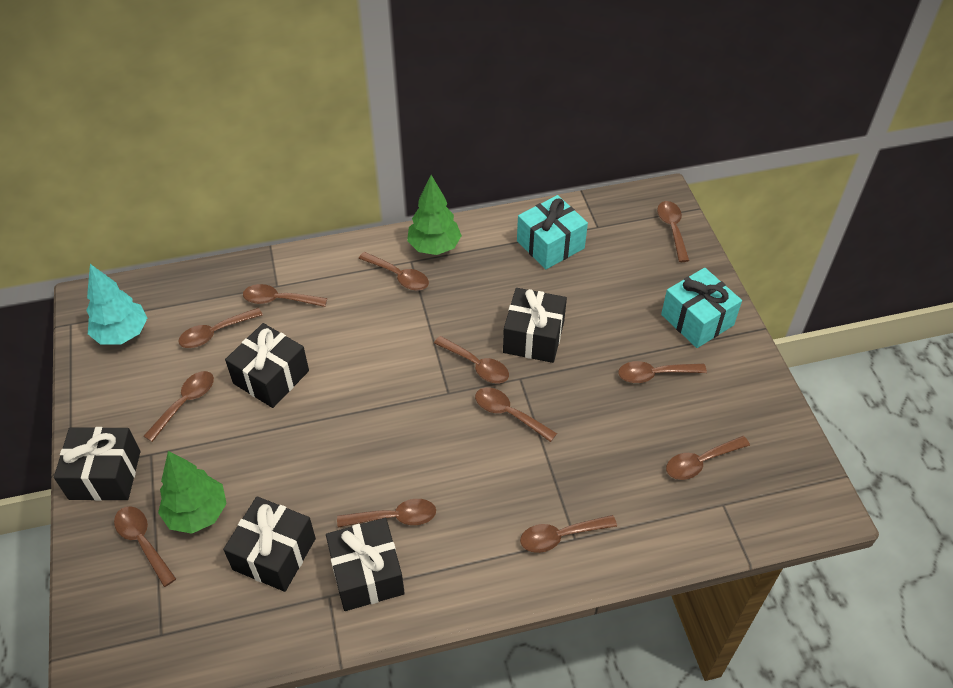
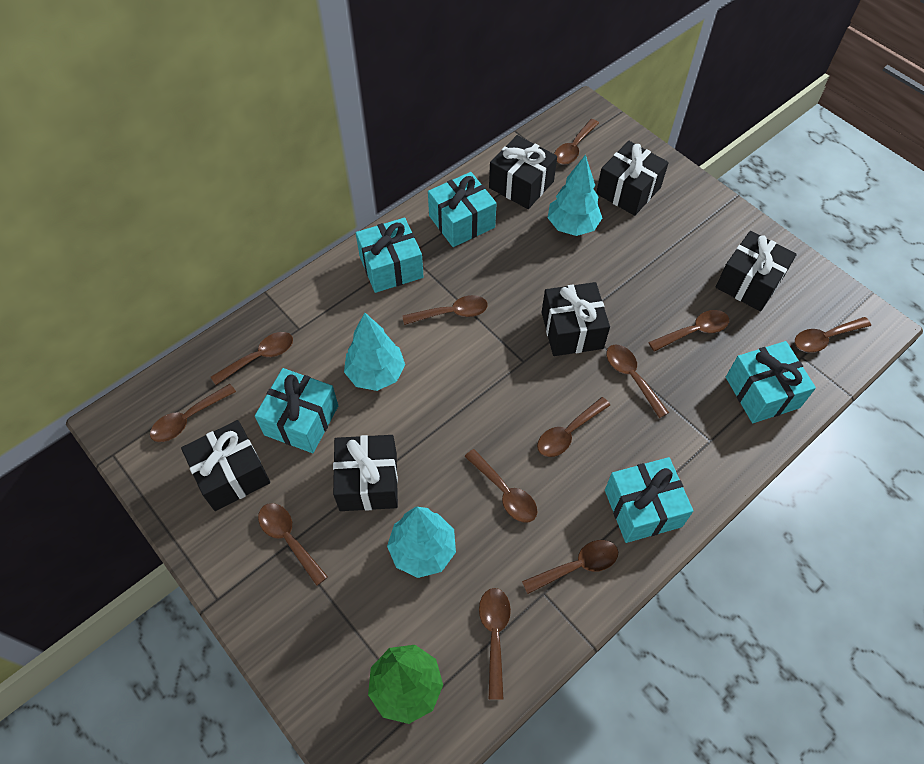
black gift: [54,427,141,501] [223,496,316,592] [225,323,309,408] [326,518,405,611] [503,288,567,363] = 5 -> [181,420,270,511] [333,435,398,511] [489,135,557,209] [541,282,610,356] [596,141,669,216] [716,231,797,312] = 6
green tree: [158,451,227,534] [407,175,462,255] = 2 -> [368,645,443,724] = 1
turquoise gift: [517,195,588,269] [661,268,742,348] = 2 -> [255,368,338,453] [356,218,424,293] [428,172,497,247] [605,457,693,543] [726,341,816,423] = 5
turquoise tree: [86,264,147,345] = 1 -> [344,313,405,391] [387,507,456,578] [548,154,602,236] = 3

